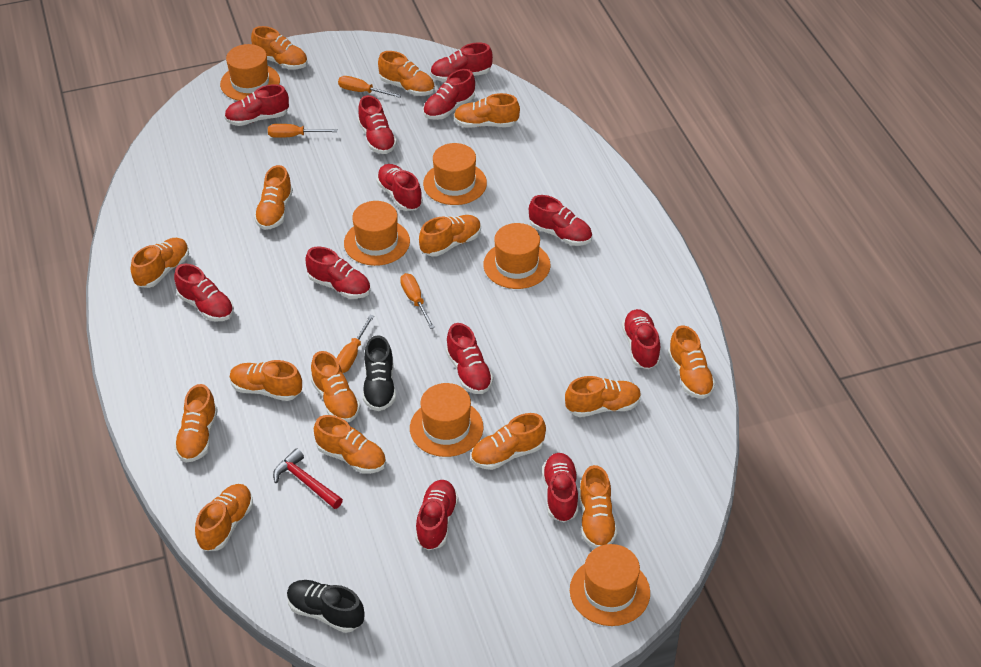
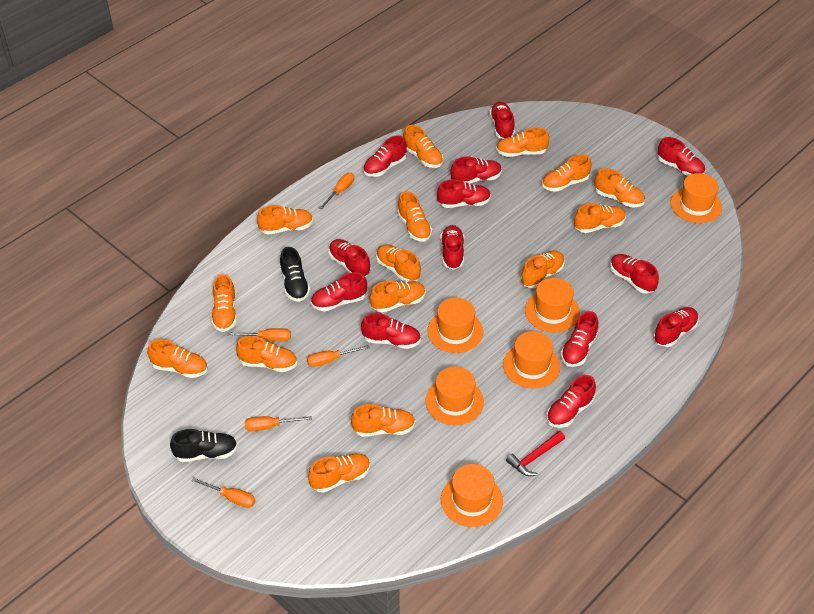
orange screwdriver: [268,124,338,138] [336,315,374,373] [338,76,402,98] [400,273,435,329] = 4 -> [191,477,255,508] [227,328,291,341] [245,416,312,431] [307,345,370,367] [319,173,354,209] = 5
red shoe: [174,264,234,321] [224,84,289,126] [305,246,371,299] [358,95,397,154] [376,164,423,211] [415,480,459,550] [423,69,475,120] [430,42,493,82] [446,323,493,394] [529,195,592,246] [542,453,578,522] [622,309,661,369] = 12 -> [311,272,367,311] [329,239,370,277] [361,313,421,349] [363,135,407,177] [437,179,491,208] [440,225,464,270] [450,157,502,183] [489,102,515,139] [546,375,596,428] [561,311,598,367] [610,254,659,294] [654,307,699,347] [658,137,705,176] = 13

